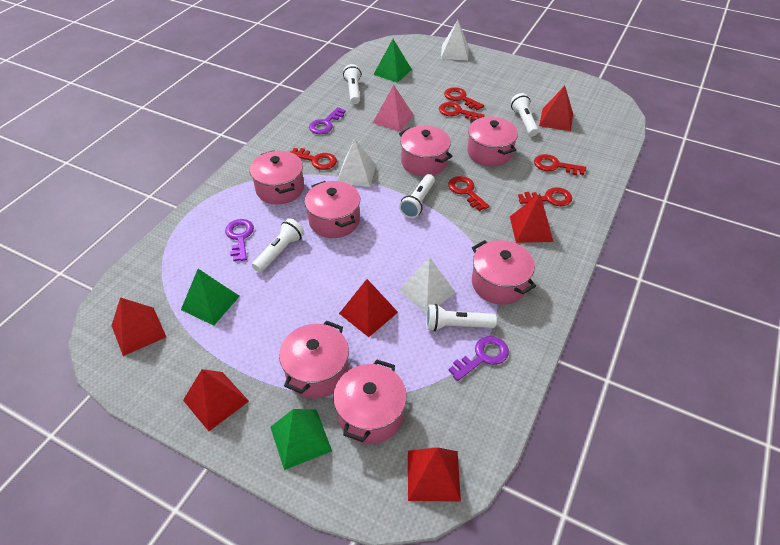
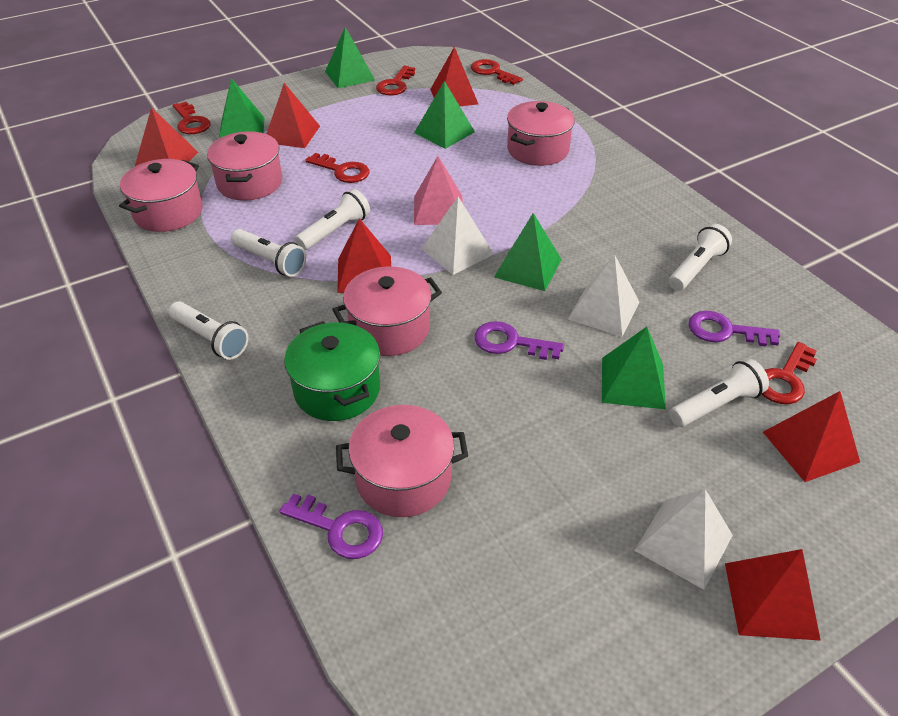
green pot: none = 0 -> [284,321,380,421] = 1
green pyramid: [181,269,240,325] [270,409,332,470] [373,39,412,83] = 3 -> [219,78,264,138] [325,27,375,88] [414,81,475,149] [494,213,562,291] [602,327,666,409] = 5
pink pot: [250,151,304,204] [279,321,349,398] [304,181,360,238] [333,360,407,444] [399,126,453,176] [467,117,518,166] [472,240,536,305] = 7 -> [119,159,203,232] [207,131,282,201] [332,266,442,356] [336,405,468,517] [507,101,575,166] = 5
red key: [290,148,337,170] [439,102,485,120] [444,87,484,111] [448,176,489,211] [518,187,572,206] [534,154,586,175] = 6 -> [173,102,211,134] [306,153,369,183] [376,65,415,96] [471,59,523,85] [762,342,817,404] = 5

